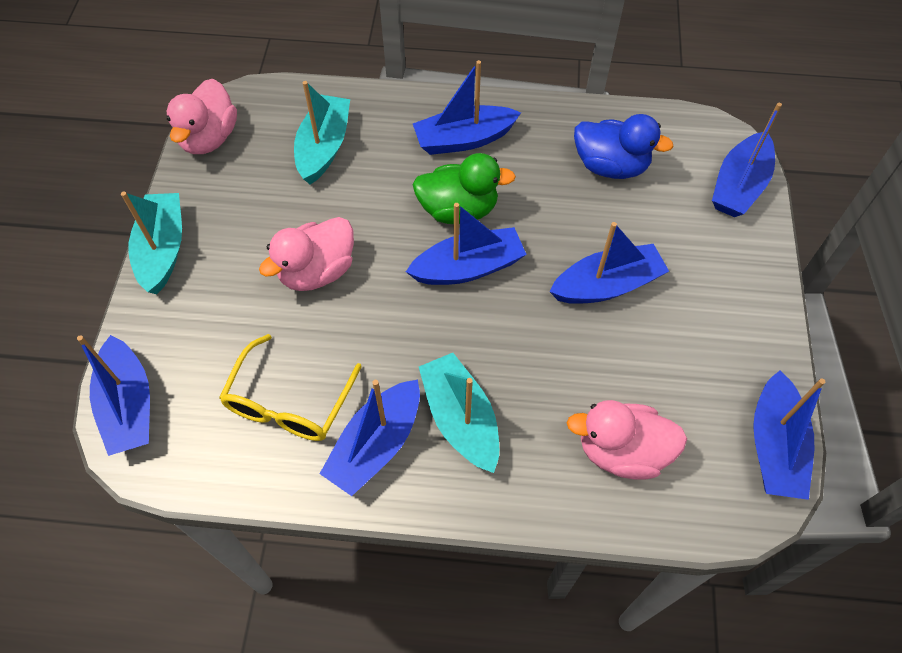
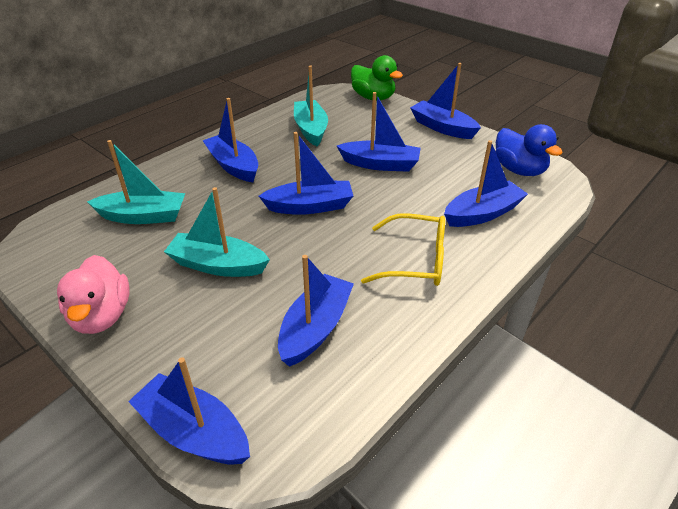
pink duck: [166,79,237,154] [259,217,354,291] [567,400,687,480] = 3 -> [57,255,130,334] = 1

